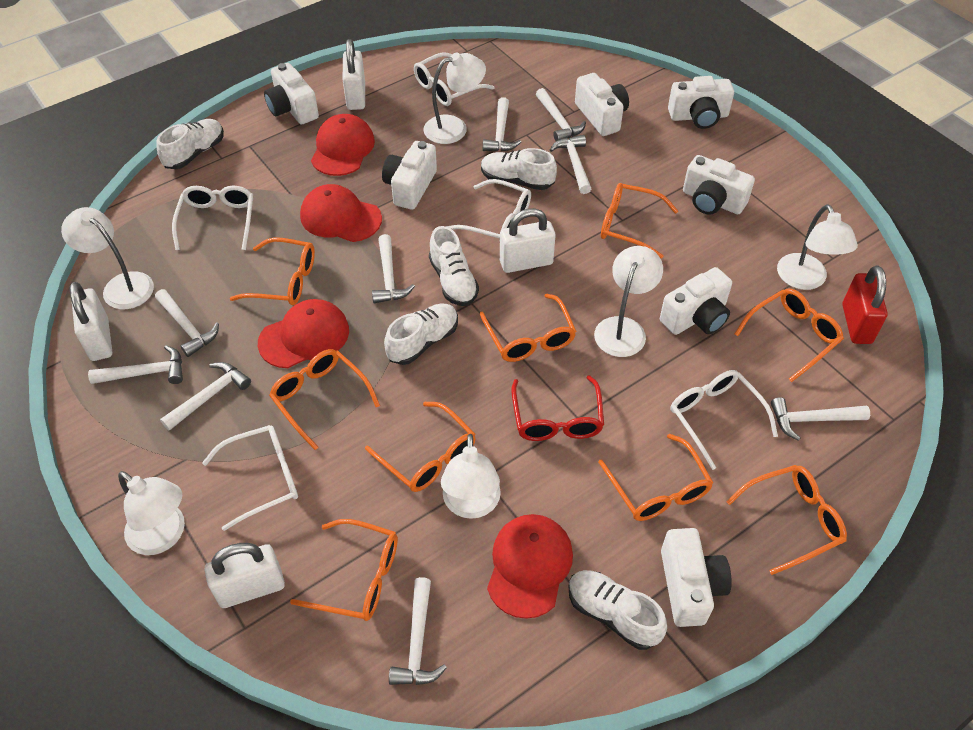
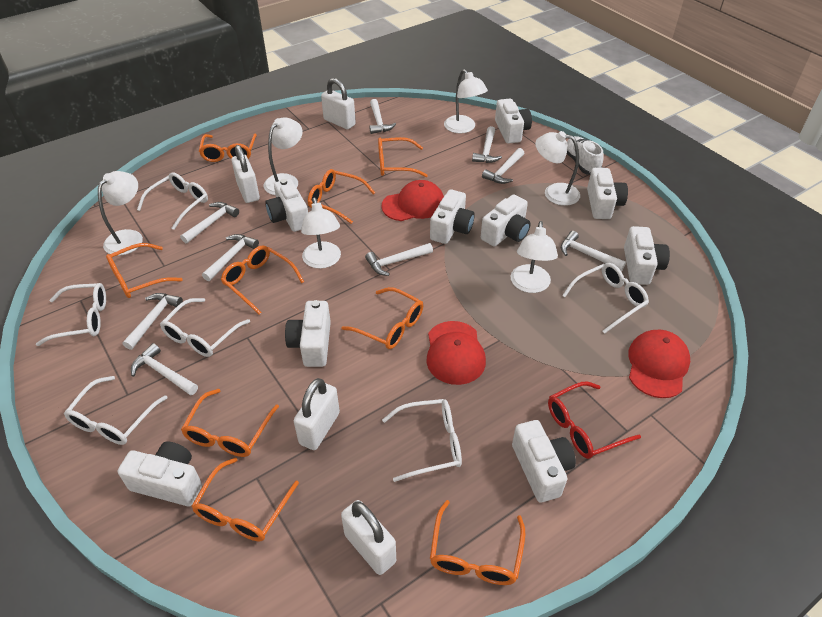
red cap: [258,299,349,368] [300,184,382,242] [311,114,375,176] [487,514,573,619] = 4 -> [381,180,444,221] [426,321,486,385] [628,330,690,398] = 3
red padlock: [842,266,888,344] = 1 -> none = 0
white camera: [264,63,319,124] [382,141,437,210] [575,73,629,136] [660,267,732,335] [661,528,732,627] [668,76,734,129] [683,155,755,215] = 7 -> [118,442,202,506] [265,179,308,232] [285,300,331,367] [430,189,475,244] [481,194,531,246] [495,99,532,144] [512,420,576,503] [587,168,628,219] [624,226,670,285] = 9
white glasses: [172,185,253,250] [202,425,298,531] [414,53,494,106] [446,179,531,240] [670,370,778,470] = 5 -> [36,283,106,346] [64,376,168,445] [137,172,208,230] [160,298,250,357] [382,399,462,482] [562,263,649,334] = 6
white shoe: [157,119,224,169] [384,303,458,365] [429,226,479,306] [481,148,557,190] [568,570,667,650] = 5 -> [567,136,604,175] = 1

